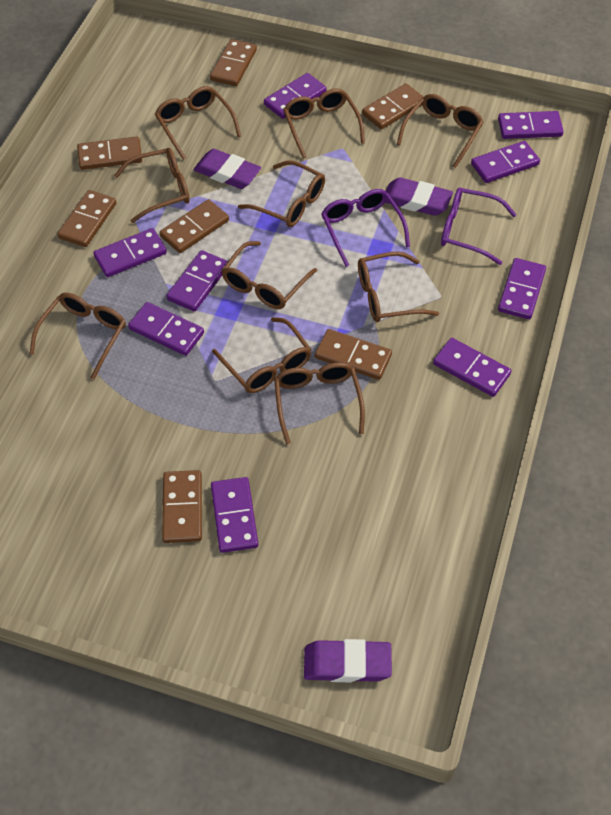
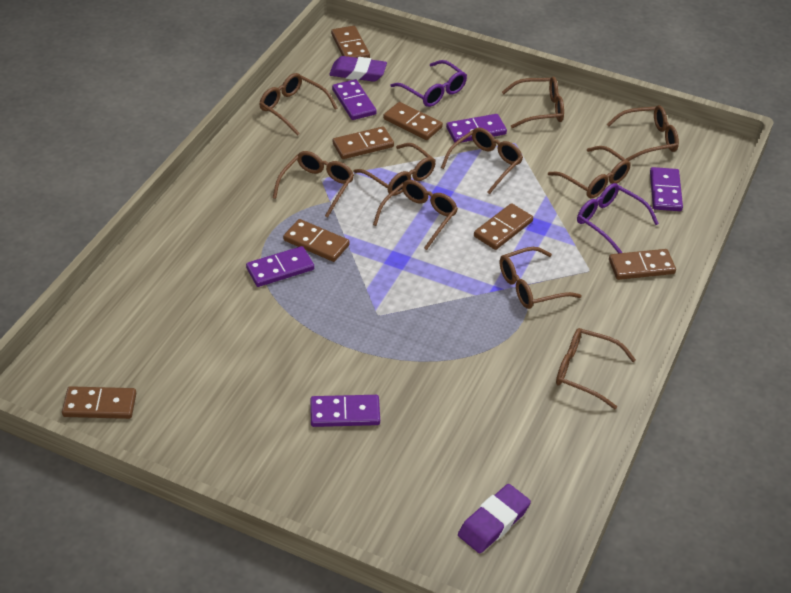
purple domino: [93,228,167,277] [128,302,204,356] [167,250,228,312] [211,477,258,553] [264,73,327,119] [433,338,511,397] [471,141,540,183] [498,111,564,139] [498,258,546,319] = 9 -> [246,246,314,287] [310,395,380,427] [332,79,376,120] [446,114,507,143] [650,167,683,211] = 5
purple eraser: [194,149,261,189] [304,639,392,682] [385,177,453,216] = 3 -> [329,56,387,82] [458,484,531,553] = 2

